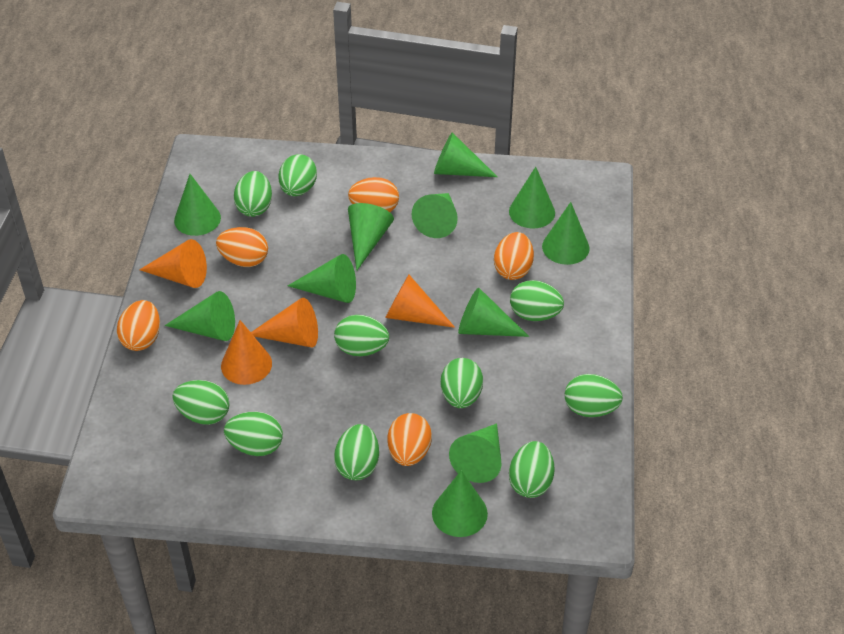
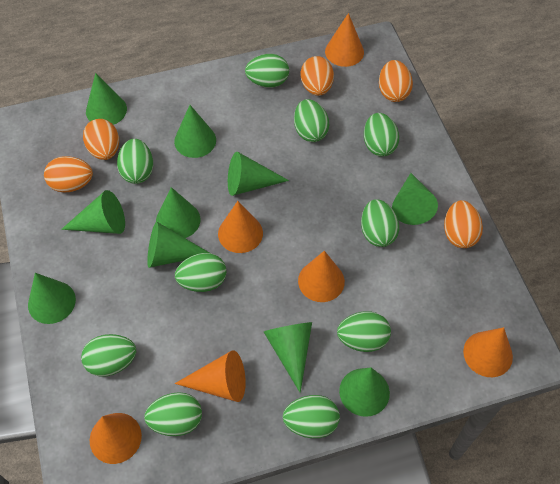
green cone: [165,291,235,341] [174,174,221,236] [288,254,356,303] [348,203,394,270] [412,193,458,238] [432,470,488,537] [434,132,497,177] [449,423,502,483] [458,288,529,337] [509,167,555,228] [542,202,590,265] = 11 -> [28,273,76,324] [61,190,125,234] [86,73,127,125] [147,222,209,268] [156,187,200,238] [174,105,216,158] [228,152,289,196] [264,322,312,393] [339,367,390,417] [392,173,438,225] = 10
orange cone: [139,239,207,288] [221,320,272,385] [251,298,318,347] [385,275,455,328] = 4 -> [90,413,142,464] [175,350,246,402] [218,201,263,253] [298,251,345,302] [325,13,364,67] [463,327,513,377] = 6

